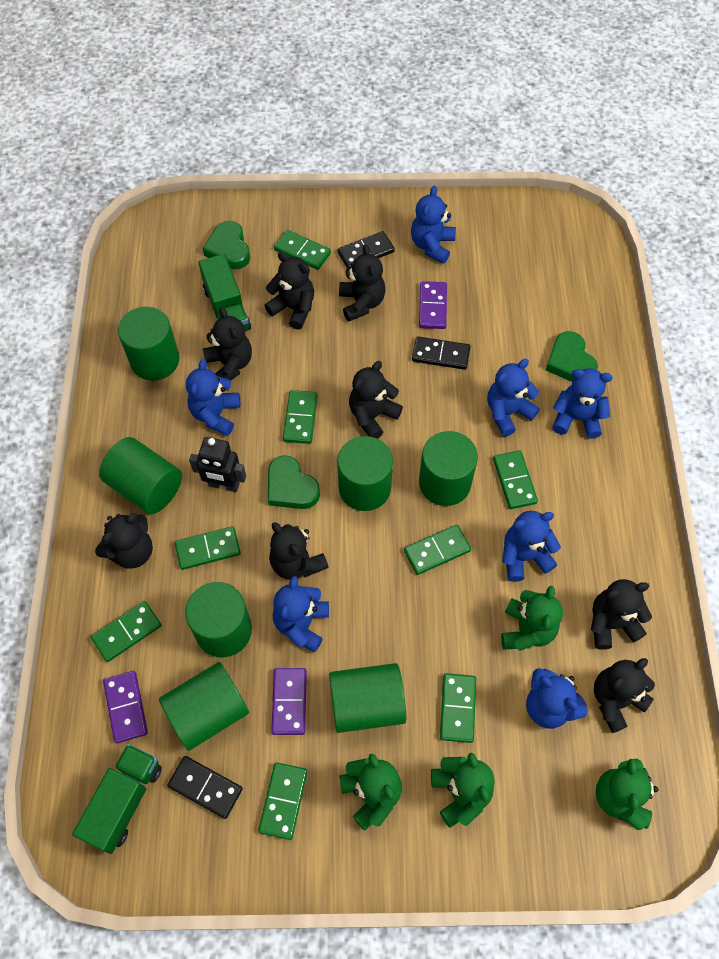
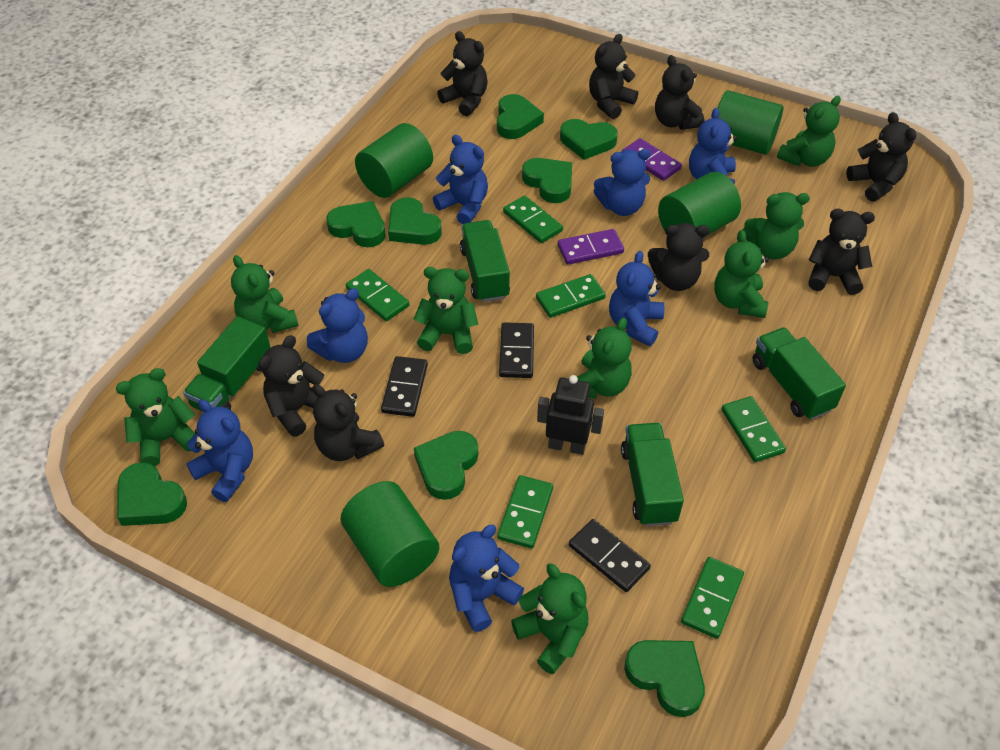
green cylinder: [99,437,182,514] [118,307,179,381] [159,662,249,751] [185,582,252,658] [329,663,406,733] [337,436,393,511] [419,431,478,506] = 7 -> [341,481,440,587] [355,123,433,198] [658,172,741,236] [718,90,783,155] = 4
green domino: [91,601,162,662] [175,526,241,570] [258,762,307,840] [274,230,331,270] [283,390,318,444] [404,525,471,575] [440,673,476,743] [493,450,538,509] = 8 -> [346,269,409,321] [498,475,553,548] [503,196,563,243] [536,274,606,318] [681,557,744,639] [722,396,786,462] = 6
green heart: [203,221,250,269] [268,455,320,509] [546,331,598,382] = 3 -> [117,462,187,526] [326,201,386,247] [388,197,442,245] [414,431,478,500] [497,94,544,139] [522,158,572,203] [560,119,618,160] [624,640,705,717] = 8
green teddy bear: [339,754,402,831] [431,753,495,828] [501,586,563,651] [596,759,658,830] = 4 -> [116,368,195,466] [231,255,298,333] [414,267,478,354] [511,563,588,675] [577,317,632,399] [714,230,769,318] [743,192,810,260] [777,96,841,167] = 8
green truck: [72,744,162,854] [198,254,251,331] = 2 -> [183,316,271,412] [460,220,510,302] [621,423,684,526] [753,327,846,420] = 4
purple domino: [103,671,148,743] [271,668,307,735] [419,281,447,329] = 3 -> [558,229,624,265] [622,138,682,181] = 2

